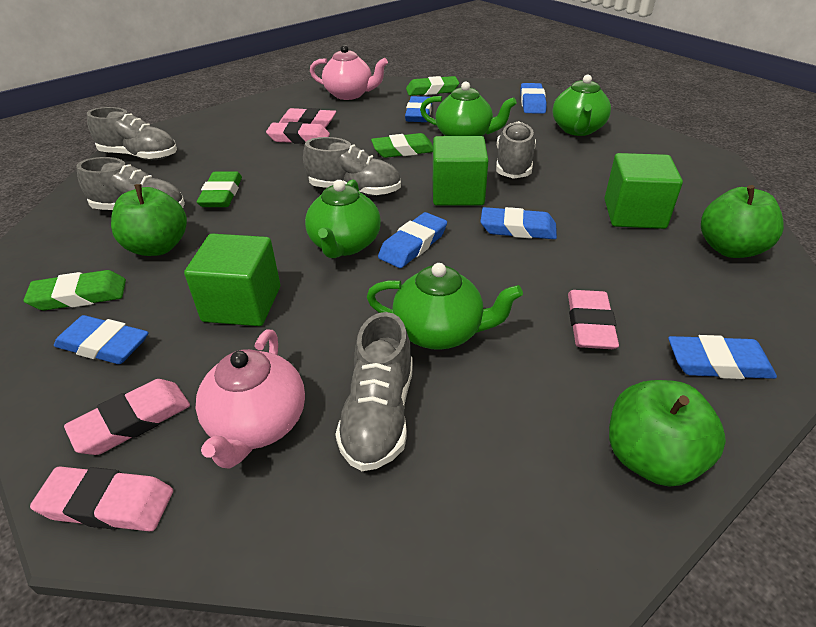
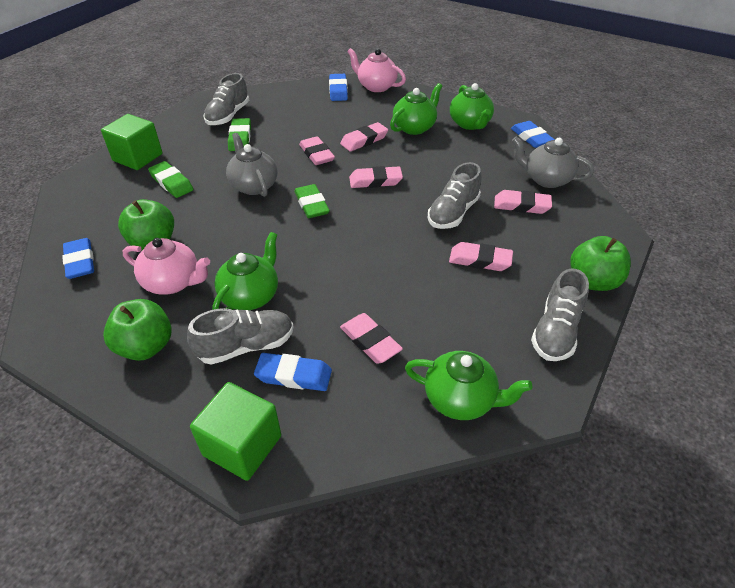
blue eraser: [54,315,149,364] [378,212,447,268] [405,96,432,122] [480,207,557,239] [520,83,547,114] [668,335,777,379] = 6 -> [62,238,94,279] [254,353,332,391] [329,74,348,101] [511,121,555,148] = 4
green cube: [184,234,280,326] [433,136,489,206] [605,153,683,229] = 3 -> [101,114,162,170] [190,382,281,481] = 2
green eraser: [24,270,126,310] [197,171,242,207] [371,133,433,158] [406,76,459,96] = 4 -> [148,161,194,198] [228,118,251,151] [294,184,330,218] = 3
grey shoe: [76,157,185,210] [87,107,177,160] [303,137,401,196] [335,312,413,471] [496,121,536,179] = 5 -> [187,308,294,364] [204,73,249,125] [428,162,481,229] [531,268,589,361] = 4
grey teapot: none = 0 -> [226,133,277,197] [512,137,594,188] = 2
pink eraser: [30,467,173,532] [64,379,190,455] [266,122,330,144] [279,108,336,128] [568,290,619,349] = 5 -> [299,136,335,165] [340,122,388,152] [340,313,403,364] [349,166,403,188] [449,242,513,271] [494,190,552,214] = 6

